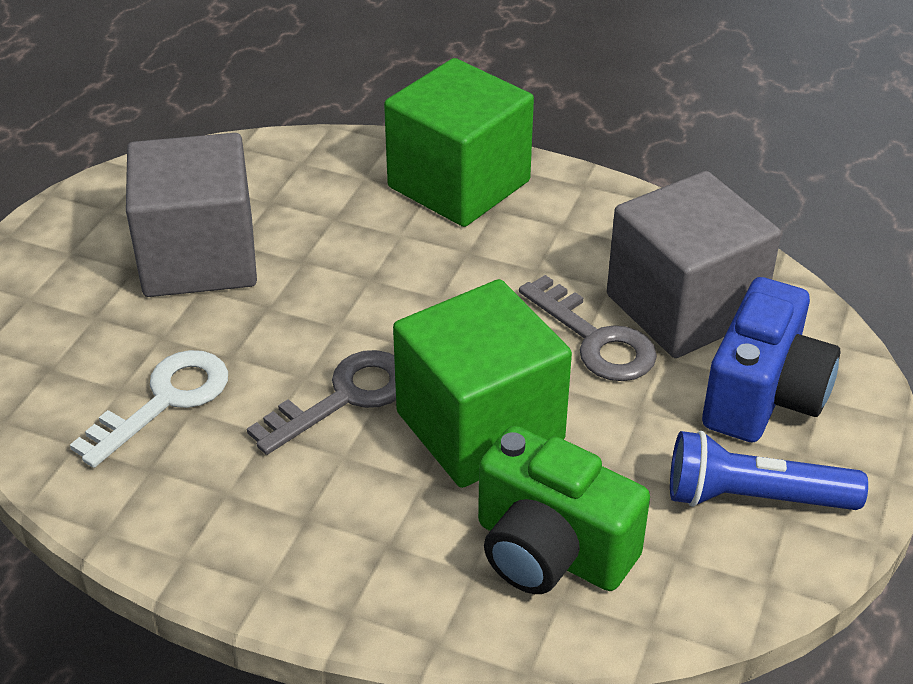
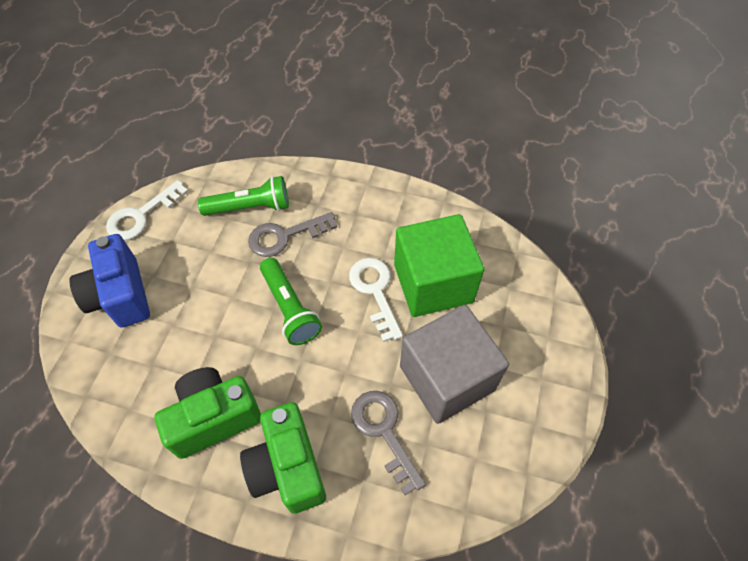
blue flashlight: [670,431,868,510] = 1 -> none = 0
green camera: [478,426,650,594] = 1 -> [154,367,261,459] [240,402,326,514] = 2
green cube: [384,58,534,227] [393,279,572,488] = 2 -> [394,214,484,317] = 1
green flashlight: none = 0 -> [198,176,289,216] [260,258,322,345] = 2
grey cube: [126,133,257,297] [607,171,781,358] = 2 -> [400,305,509,424] = 1
white key: [70,350,228,468] = 1 -> [106,180,188,240] [349,258,403,342] = 2

